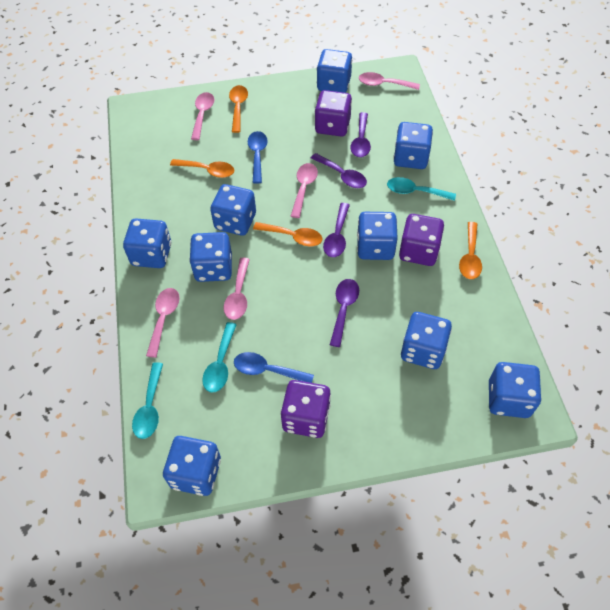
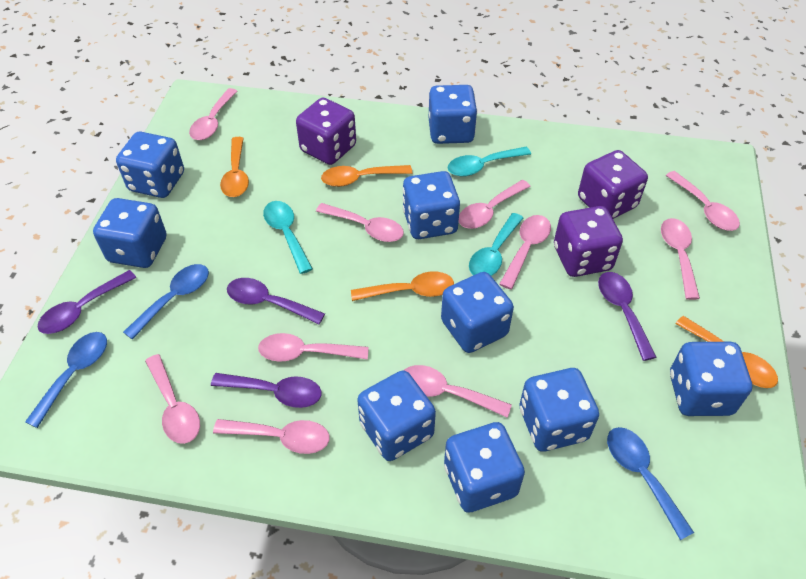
blue spoon: [234,352,314,383] [248,131,267,184] = 2 -> [25,332,107,428] [123,264,209,340] [607,427,694,540] = 3
pink spoon: [146,288,180,358] [191,92,214,140] [224,258,250,320] [291,163,318,218] [359,72,420,90] = 5 -> [145,354,200,444] [189,88,237,140] [213,419,330,454] [258,333,369,362] [316,203,404,242] [404,365,512,418] [459,180,531,229] [499,215,551,290] [661,218,700,300] [666,171,740,231] = 10

